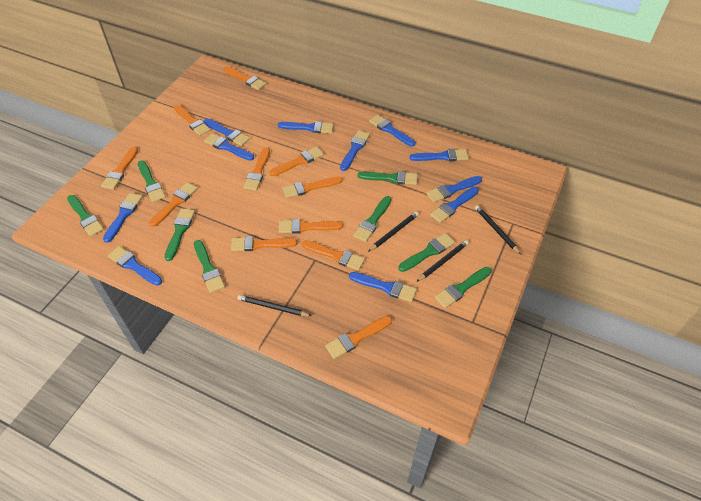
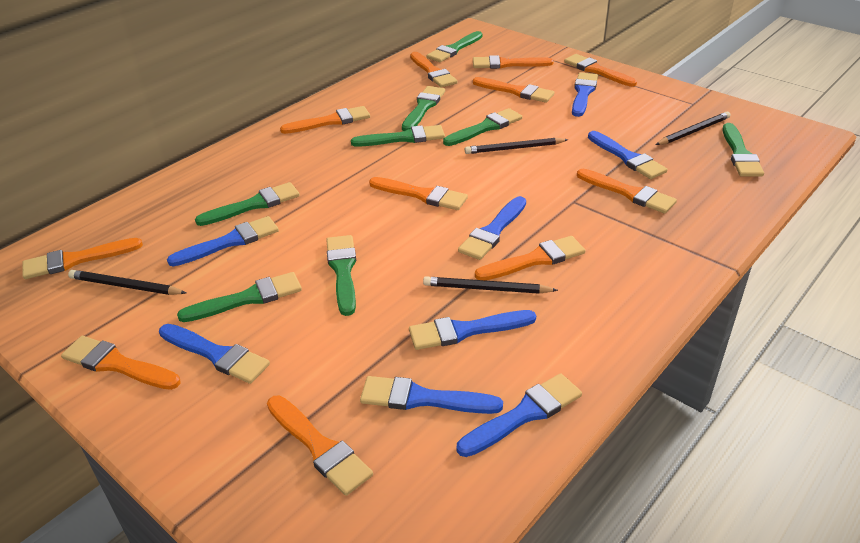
blue brush: [103,193,143,243] [108,246,162,285] [204,118,250,146] [204,133,254,161] [278,121,334,133] [340,130,370,171] [349,272,417,302] [369,114,415,147] [410,149,469,161] [426,176,482,203] [430,187,479,223] = 11 -> [159,324,270,384] [167,216,279,266] [360,376,503,414] [409,310,536,350] [457,373,582,457] [458,196,526,260] [572,72,598,117] [588,131,667,179] = 8

